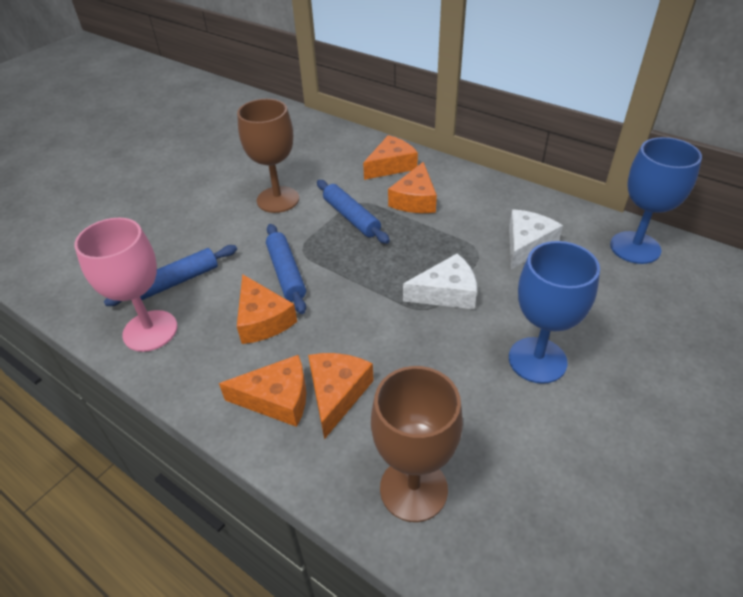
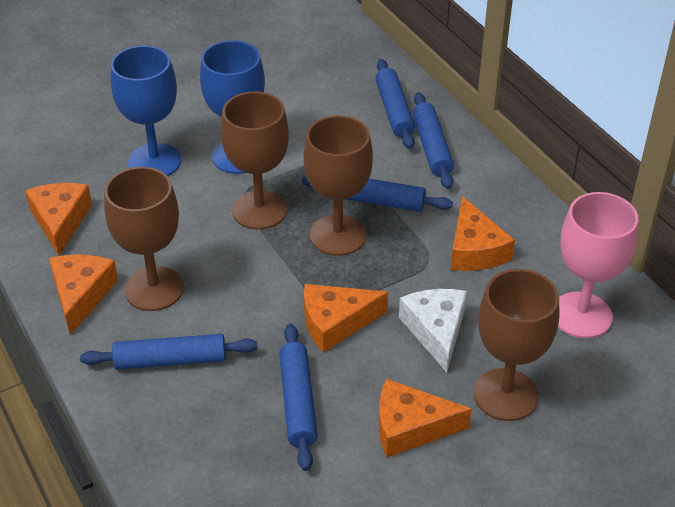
blue rolling pin: [104,245,237,306] [266,224,306,314] [317,180,390,244] = 3 -> [80,334,258,370] [279,324,318,471] [302,176,453,212] [375,59,415,149] [413,92,454,189] = 5
brown goblet: [237,99,299,213] [371,366,463,522] = 2 -> [104,167,184,311] [221,91,289,230] [303,116,373,256] [474,269,559,421] = 4
white cheese: [403,253,477,309] [509,209,563,269] = 2 -> [399,289,467,372] = 1

